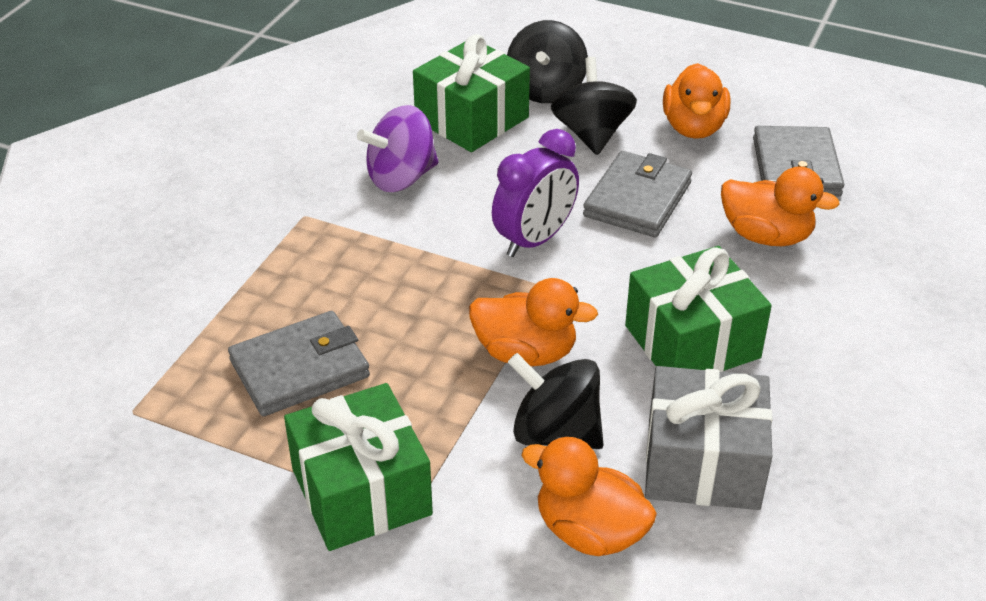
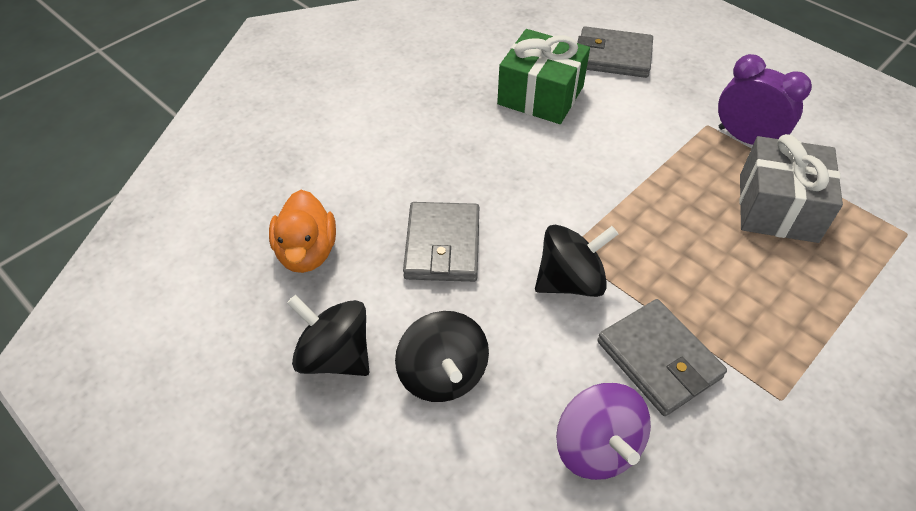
green gift: [284,383,433,551] [413,34,530,152] [625,246,772,372] = 3 -> [497,29,590,124] = 1
orange duck: [469,278,598,367] [521,437,657,556] [663,63,730,139] [721,166,840,246] = 4 -> [269,190,336,273] = 1

